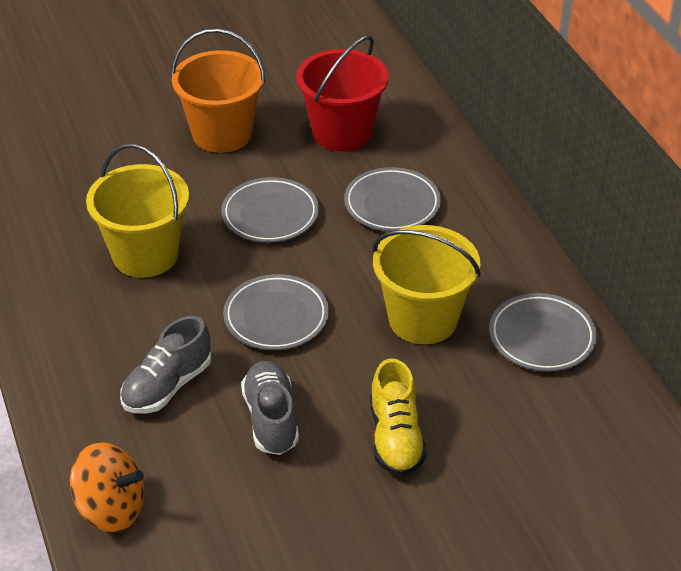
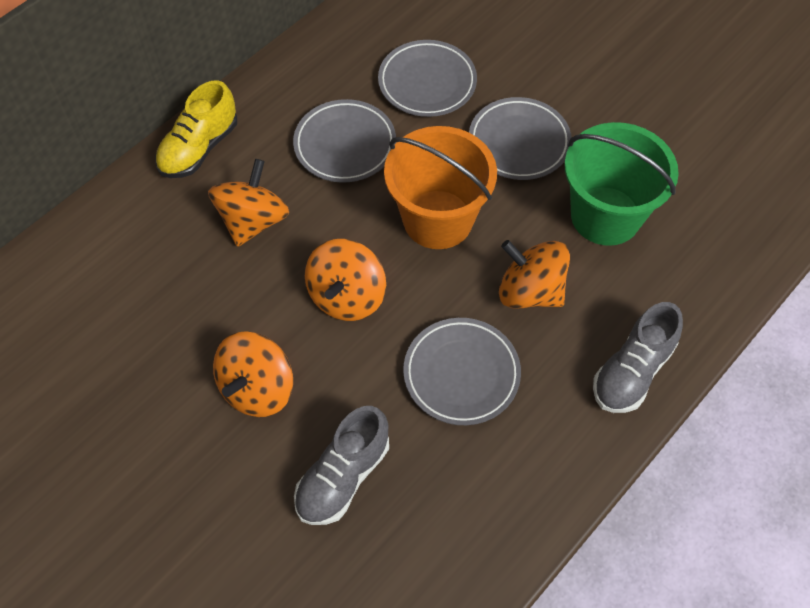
green bucket: none = 0 -> [564,122,679,246] = 1
orange spinning top: [70,442,144,532] = 1 -> [208,159,289,247] [213,331,293,417] [305,239,386,321] [499,240,570,308] = 4
red bucket: [296,35,389,151] = 1 -> none = 0
yellow bucket: [86,144,189,278] [373,225,481,344] = 2 -> none = 0

